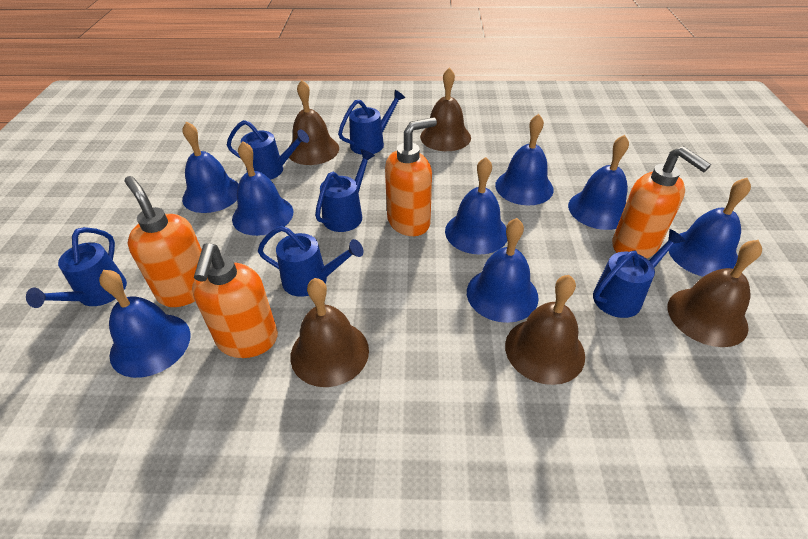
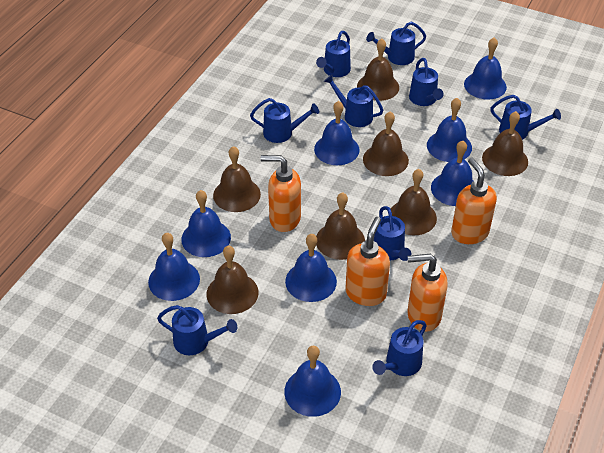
blue watering can: [26,227,127,308] [227,120,309,180] [258,226,363,297] [315,149,375,232] [338,90,405,155] [593,229,686,318] = 6 -> [157,305,237,355] [250,98,319,143] [316,31,351,77] [324,75,384,127] [366,22,426,65] [372,320,427,376] [374,206,411,261] [409,58,444,106] [490,95,561,140] = 9
brown bell: [289,80,339,165] [290,278,369,387] [420,67,471,151] [505,275,585,385] [668,240,762,347] = 5 -> [207,246,259,314] [213,146,261,212] [316,192,365,260] [357,39,399,101] [363,111,409,176] [388,169,437,235] [482,111,528,176] = 7

